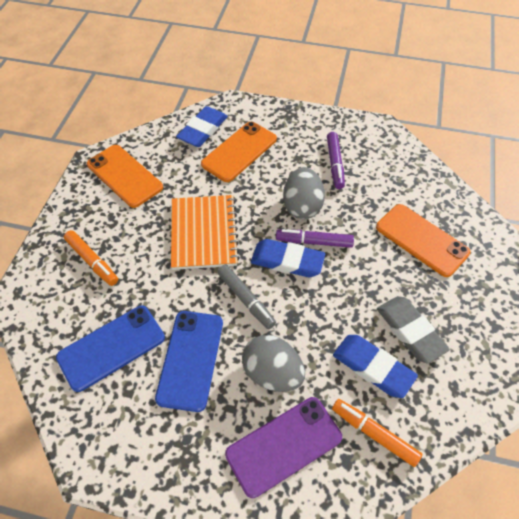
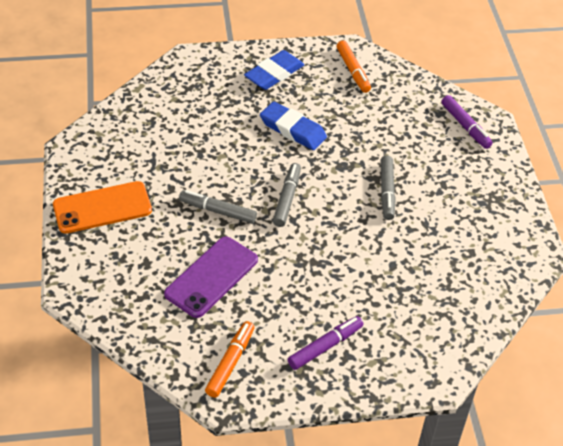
blue eraser: [176,106,228,147] [251,239,325,277] [333,335,418,398] = 3 -> [244,50,304,90] [260,101,327,150] = 2
blue phone: [56,306,165,392] [155,311,223,412] = 2 -> none = 0
grey egg: [242,335,305,392] [283,167,325,219] = 2 -> none = 0
grey eraser: [377,296,450,363] = 1 -> none = 0
grey marker: [217,264,276,329] = 1 -> [179,190,257,224] [273,163,301,227] [381,155,396,220] = 3
orange notebook: [171,195,240,270] = 1 -> none = 0
orange phone: [87,145,163,208] [201,122,277,182] [376,204,470,277] = 3 -> [53,181,152,234] = 1

